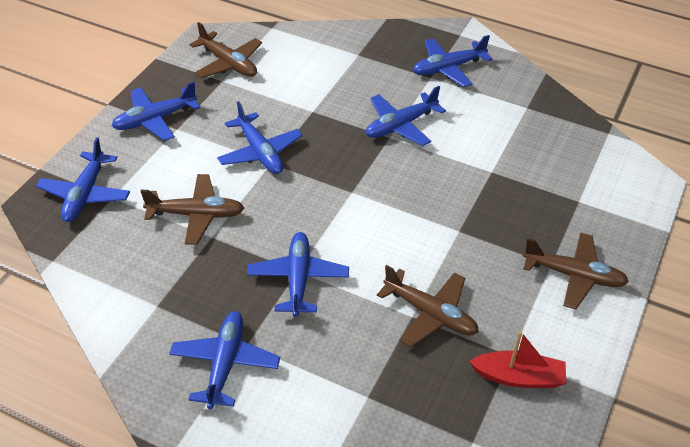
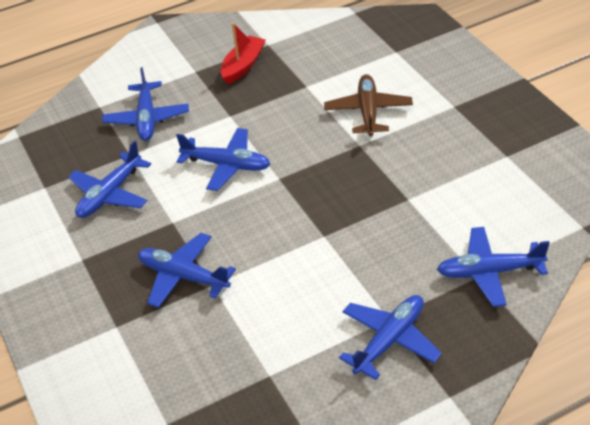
blue plane: [36,137,130,222] [112,82,200,141] [169,311,280,409] [217,101,303,174] [247,232,349,317] [366,86,446,146] [413,35,492,87] = 7 -> [68,141,151,218] [102,67,189,141] [138,233,236,308] [176,128,270,191] [339,295,442,380] [437,227,550,307] = 6
brown plane: [141,174,244,245] [189,22,262,78] [377,265,479,347] [523,233,629,309] = 4 -> [324,74,413,136] = 1

